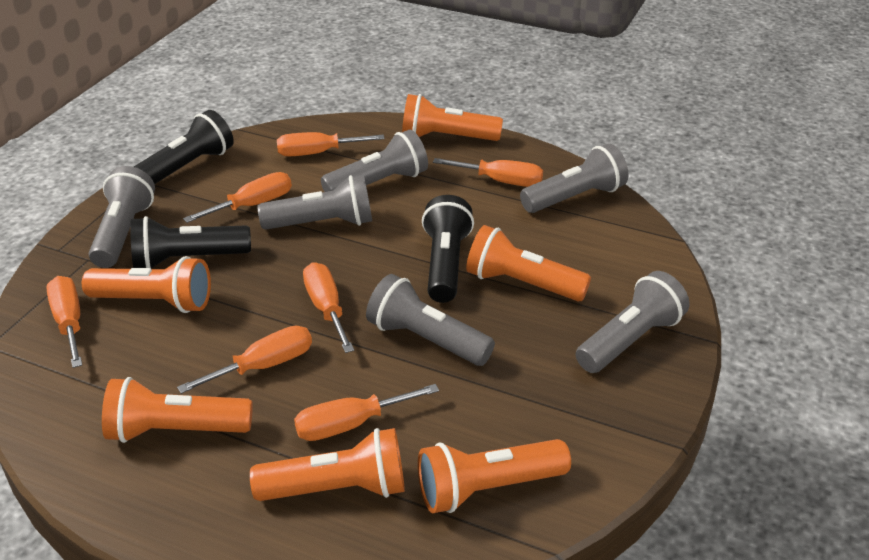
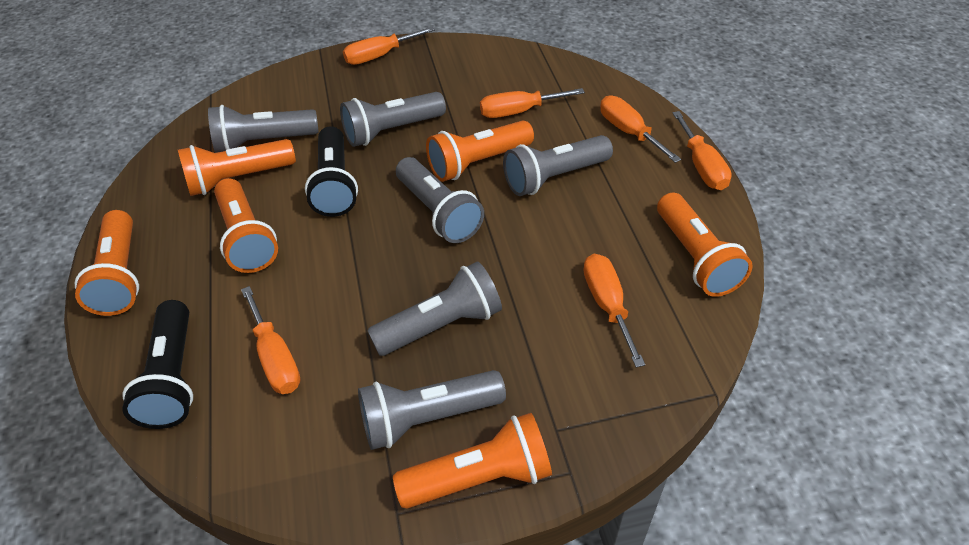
black flashlight: [130,216,251,268] [134,110,234,184] [422,195,474,303] = 3 -> [123,300,193,429] [305,126,358,217] = 2
orange screwdriver: [46,276,82,368] [177,326,312,394] [183,172,292,223] [277,132,385,156] [294,384,439,441] [303,262,354,353] [433,158,543,187] = 7 -> [241,286,300,394] [343,27,435,65] [480,88,585,118] [583,254,645,367] [600,95,681,163] [672,111,732,190] = 6

